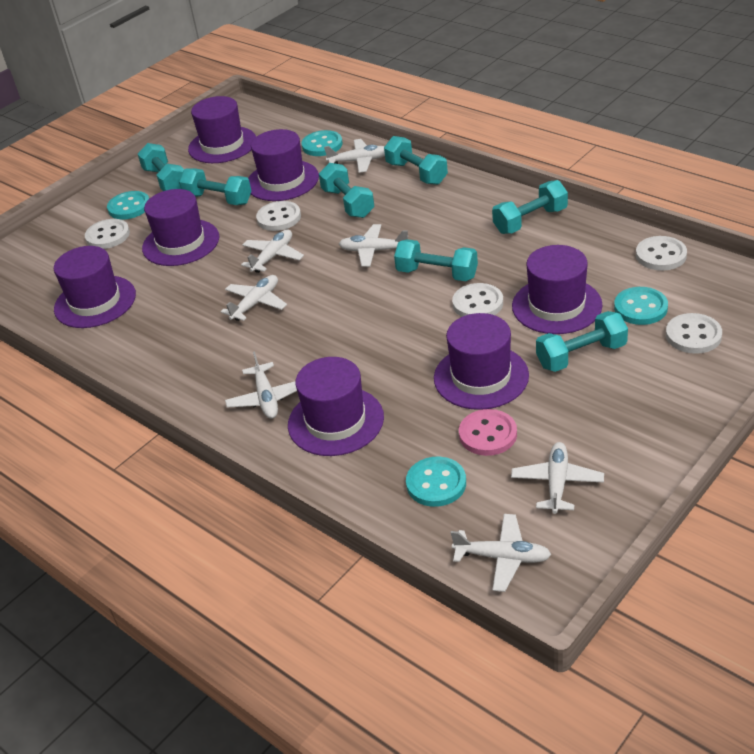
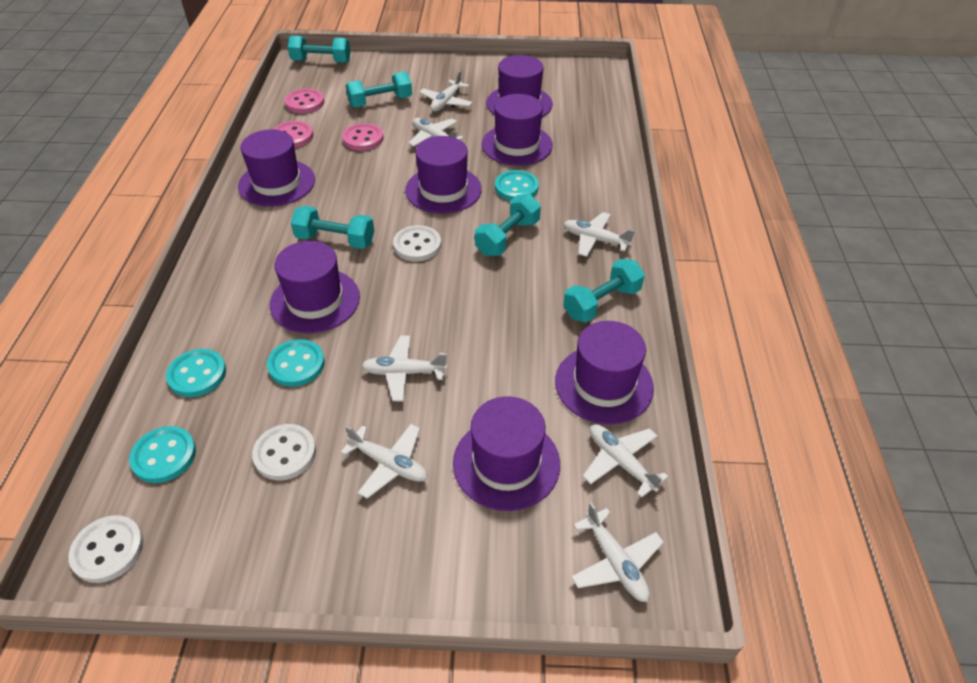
pink button: [459,409,517,456] = 1 -> [273,121,313,148] [285,89,324,113] [342,123,384,151] = 3
turquoise dumbbell: [138,143,184,191] [179,168,252,205] [319,163,374,218] [384,136,448,185] [394,239,478,281] [492,180,568,234] [536,311,628,372] = 7 -> [288,36,351,63] [291,206,374,249] [346,72,412,108] [475,194,541,256] [563,259,645,323] = 5
white button: [85,219,130,249] [256,201,301,231] [452,283,503,317] [636,236,687,271] [666,313,722,354] = 5 -> [68,515,144,583] [252,424,316,480] [393,225,441,262] = 3

